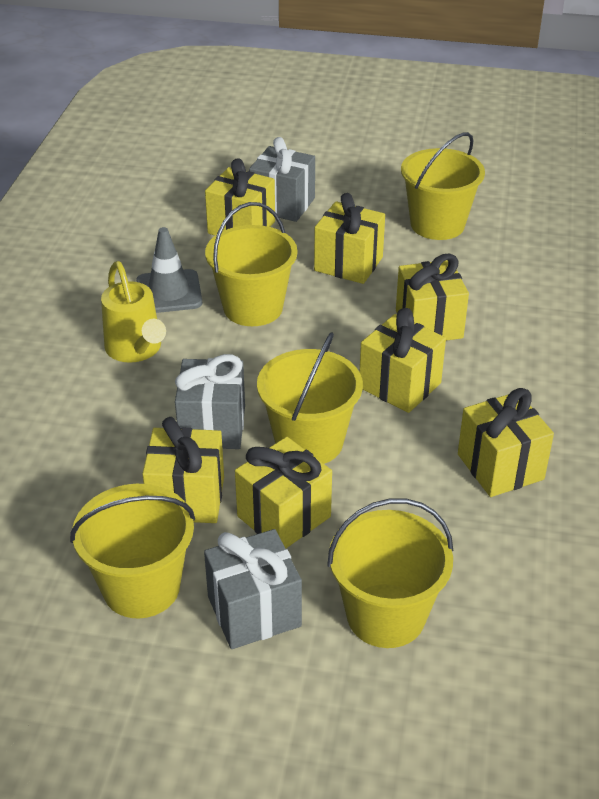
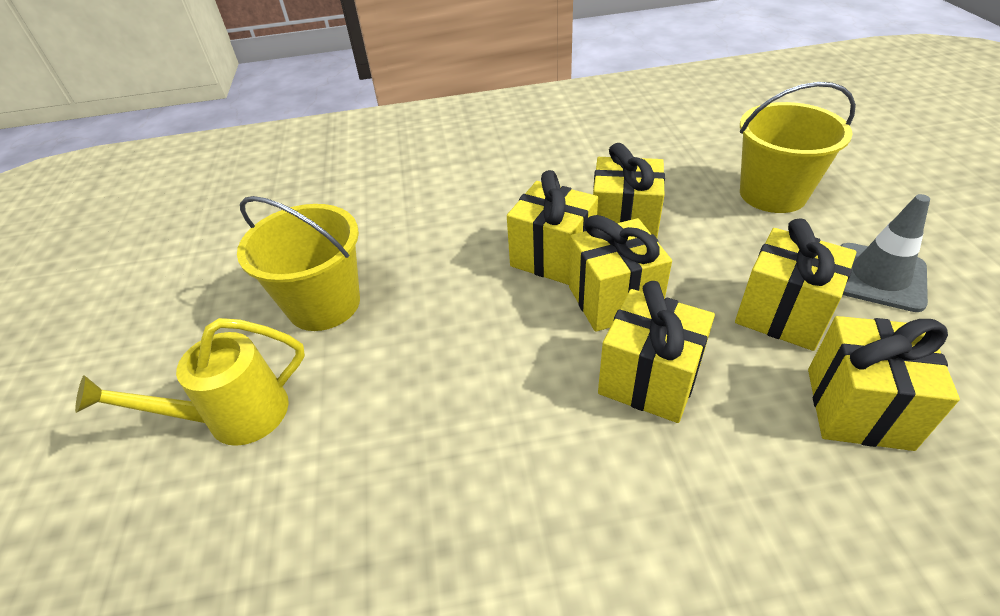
grey gift: [175,354,245,449] [204,529,302,649] [249,137,315,222] = 3 -> none = 0
yellow bucket: [70,484,195,618] [205,202,297,326] [257,332,363,464] [327,498,453,648] [401,132,485,240] = 5 -> [237,196,360,331] [740,82,856,213] = 2
yellow gift: [142,417,224,523] [205,158,275,235] [235,437,332,548] [314,193,385,284] [360,308,446,413] [396,254,469,341] [458,388,554,497] = 7 -> [507,170,598,285] [569,215,672,332] [593,143,665,238] [598,281,715,423] [735,218,856,351] [808,316,960,451] = 6

